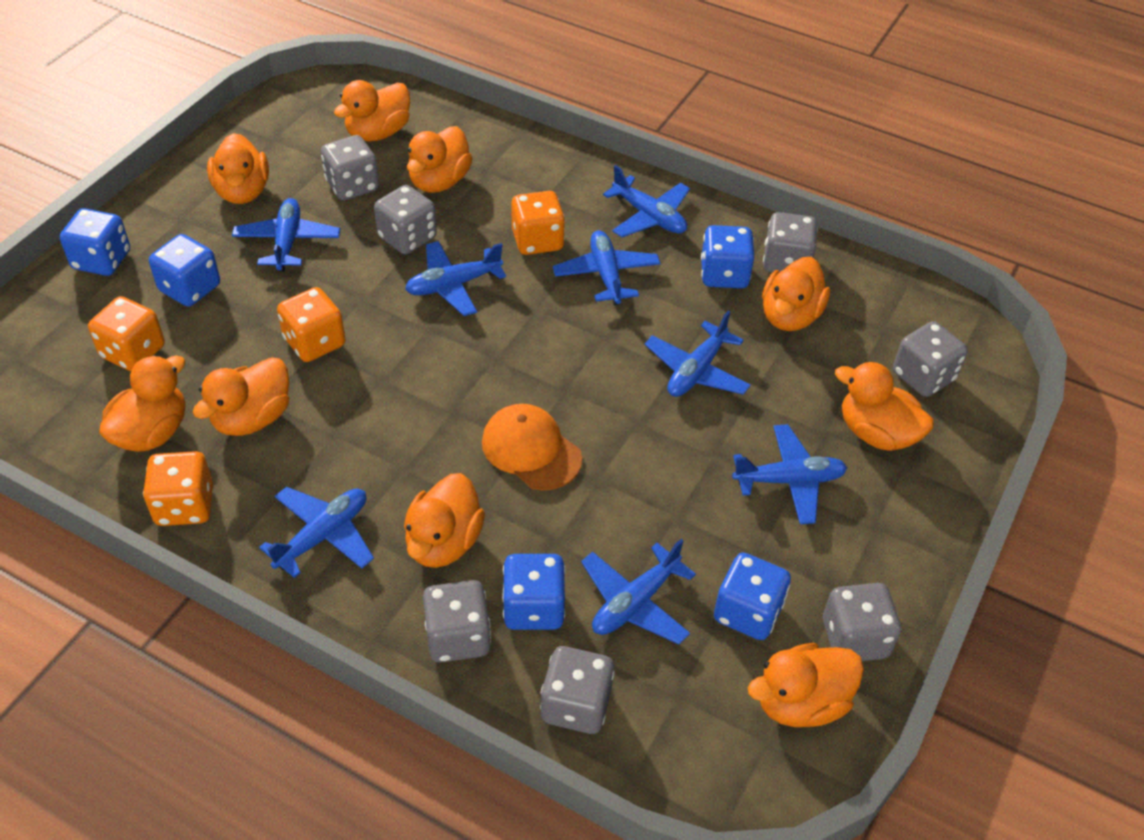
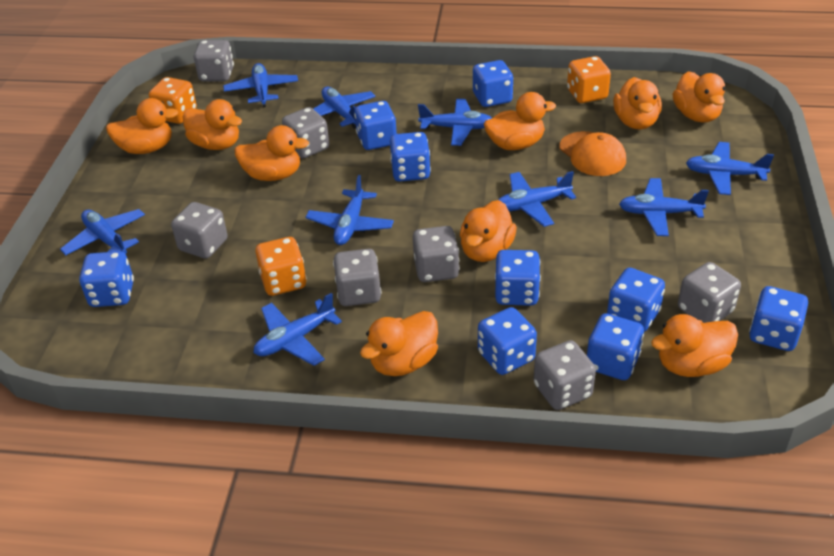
blue dice: [60,208,130,276] [149,234,220,307] [502,554,565,630] [701,225,754,288] [714,553,791,640] = 5 -> [79,251,134,307] [354,101,397,150] [390,132,431,182] [473,60,513,107] [478,307,537,375] [495,250,541,306] [587,313,644,380] [607,268,665,332] [749,286,808,351] = 9
blue plane: [232,198,340,272] [259,487,374,578] [405,241,506,316] [553,230,660,306] [581,539,696,645] [603,165,690,237] [645,311,751,397] [732,424,847,524] = 8 -> [60,209,145,256] [223,63,298,107] [254,293,342,366] [306,175,394,245] [314,87,376,129] [418,99,492,146] [498,171,576,227] [619,178,709,236] [686,142,774,195] = 9
orange dice: [88,296,165,371] [143,451,213,526] [277,287,346,362] [511,191,565,255] = 4 -> [149,77,197,124] [255,237,306,296] [567,56,611,103] = 3

